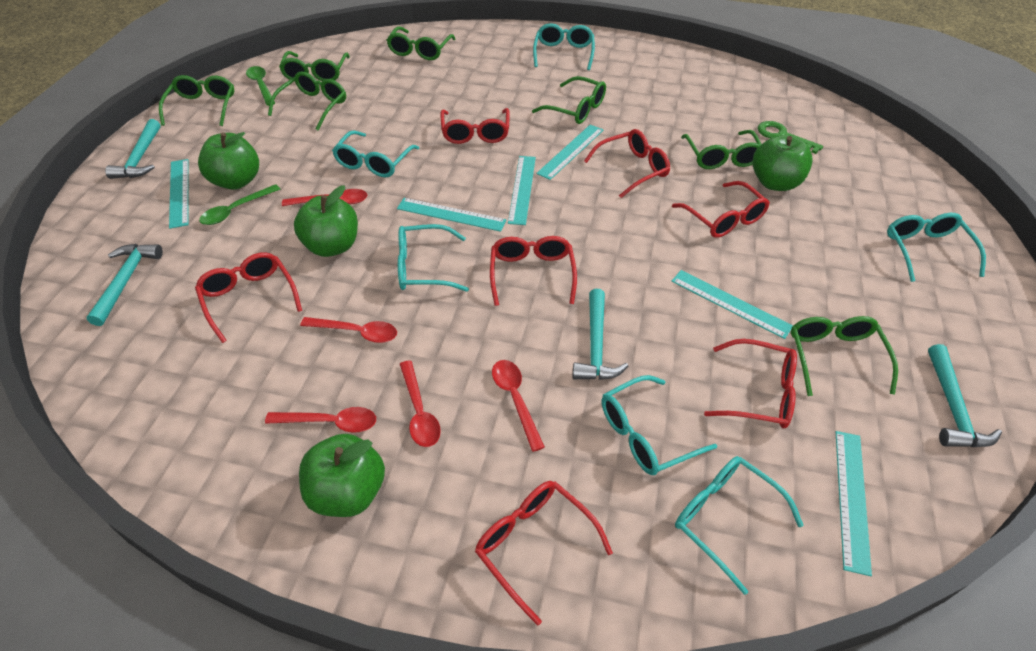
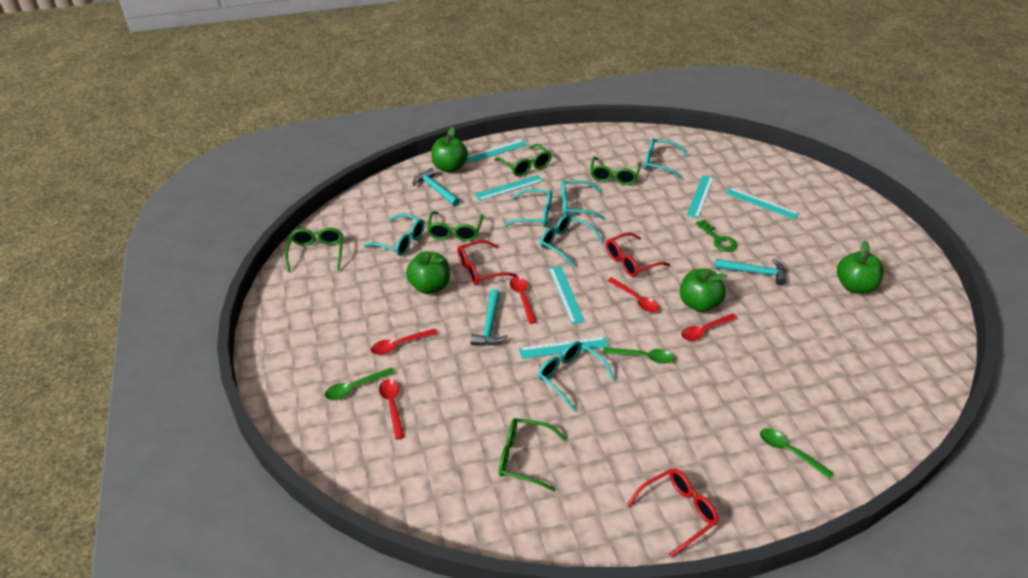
green glasses: [159,75,234,126] [268,71,346,130] [279,51,350,81] [387,26,455,60] [532,76,606,124] [681,130,761,169] [791,316,898,396] = 7 -> [285,228,343,272] [427,211,483,241] [494,144,551,176] [499,418,567,491] [590,156,641,185] = 5
green spoon: [199,184,280,225] [246,66,275,106] = 2 -> [324,368,394,400] [603,348,674,364] [760,428,834,479] = 3
red glasses: [195,252,302,343] [440,108,510,144] [475,481,613,626] [490,236,577,306] [584,129,670,198] [672,181,770,238] [704,339,797,428] = 7 -> [457,240,518,285] [606,232,670,277] [627,469,719,557] = 3
turquoise hammer: [86,244,163,326] [105,119,160,179] [572,289,628,380] [928,344,1002,447] = 4 -> [413,168,460,207] [470,289,508,346] [715,259,786,285] = 3

